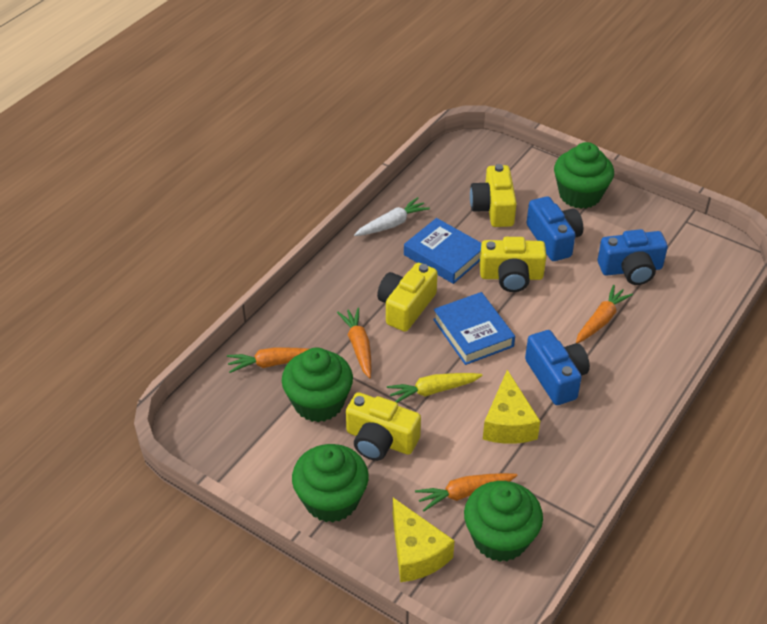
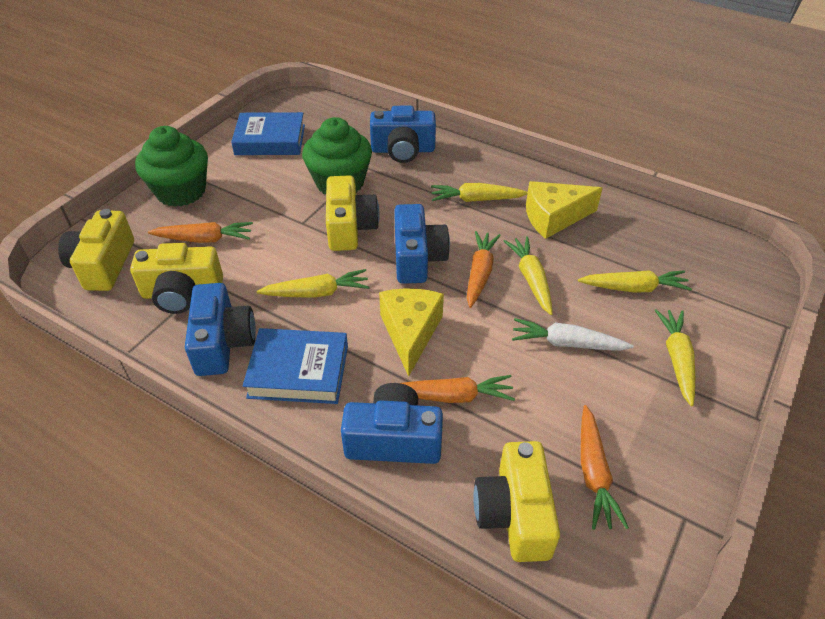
blue camera: [525,330,590,405] [527,196,583,261] [598,229,668,285] = 3 -> [185,283,256,376] [341,383,443,464] [370,106,436,163] [394,204,450,284] = 4
green cupcake: [282,348,353,422] [292,444,369,523] [464,481,543,562] [554,142,614,209] = 4 -> [135,126,208,207] [302,117,372,194] = 2
yellow carrot: [387,373,483,403] = 1 -> [256,269,370,298] [431,183,528,202] [504,236,553,315] [578,270,692,293] [655,309,695,407] = 5

